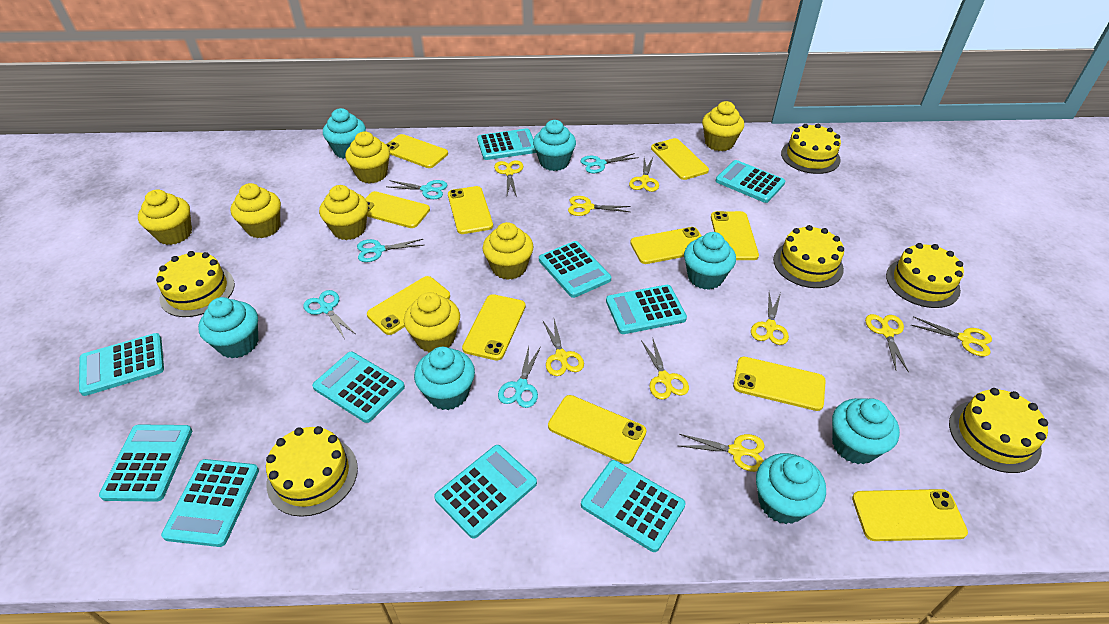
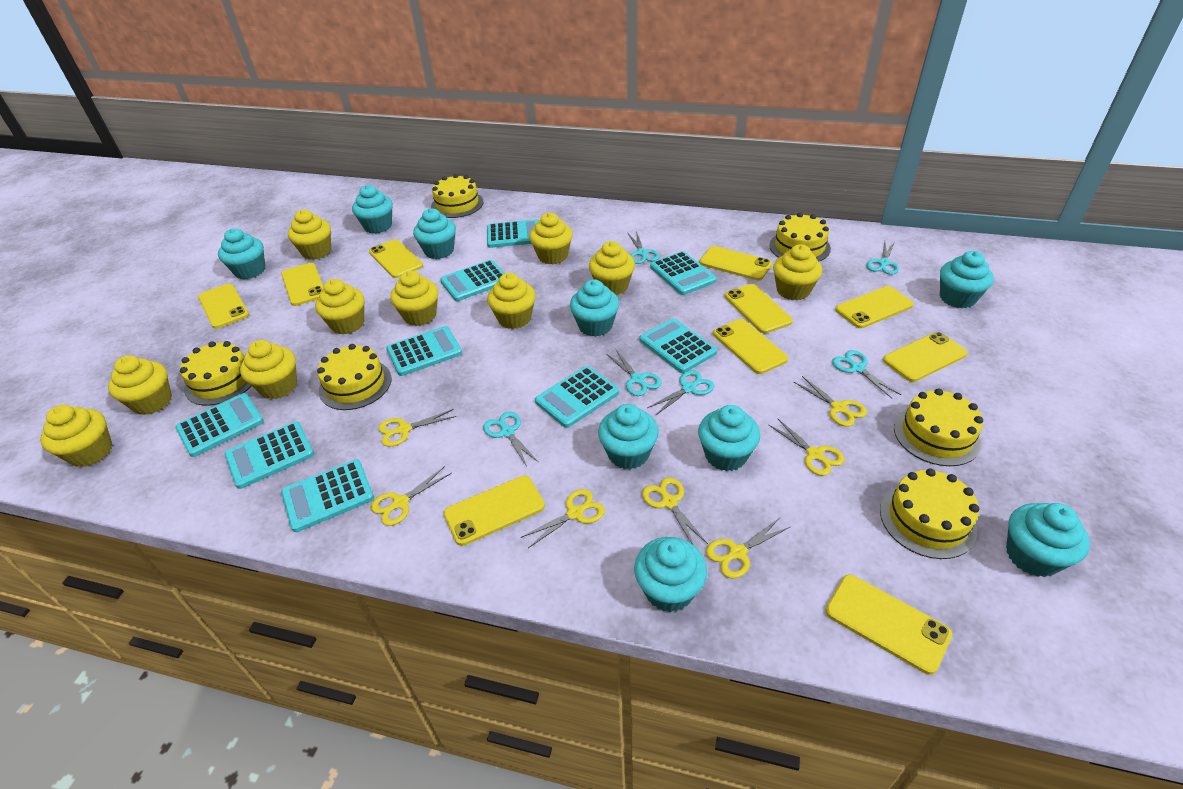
turquoise calculator: [79,333,164,396] [99,425,192,502] [161,459,259,547] [312,352,405,423] [434,445,537,539] [477,128,536,160] [539,241,611,298] [581,460,686,552] [606,285,687,334] [716,160,785,203] = 10 -> [175,393,264,457] [224,421,314,489] [281,459,374,532] [386,326,462,376] [440,260,505,301] [487,219,539,248] [535,366,619,428] [640,318,717,373] [650,251,717,295] = 9
turquoise cupcake: [198,297,258,358] [323,108,366,159] [414,347,475,410] [533,120,576,171] [684,232,736,290] [756,453,826,524] [832,398,900,464] = 7 -> [218,228,265,279] [352,185,393,234] [413,208,456,259] [570,279,619,337] [598,404,659,470] [634,537,707,612] [698,405,760,471] [940,251,994,308] [1006,503,1090,577] = 9
turquoise scissors: [303,290,355,339] [357,239,423,262] [389,180,448,199] [498,346,541,408] [580,153,639,173] = 5 -> [483,412,538,467] [606,350,662,396] [627,231,659,264] [647,370,714,416] [832,350,901,399] [866,242,899,275] = 6
yellow cupcake: [138,189,192,245] [231,183,281,238] [319,185,368,240] [345,132,390,184] [404,292,460,353] [483,222,534,280] [702,101,744,151] = 7 -> [40,405,112,467] [108,355,172,415] [240,340,297,399] [288,210,331,260] [315,279,364,335] [390,271,438,326] [487,273,536,329] [529,213,573,264] [589,241,635,295] [773,244,822,300] = 10
yellow phone: [365,191,430,228] [367,276,450,335] [386,134,448,168] [448,186,493,234] [462,294,526,361] [548,395,646,464] [630,227,702,264] [651,138,709,180] [711,211,759,260] [733,357,826,411] [852,489,968,541] = 11 -> [198,284,249,329] [281,263,324,306] [369,239,423,278] [444,475,545,546] [699,246,772,280] [713,319,788,374] [725,284,793,333] [825,575,952,675] [835,286,914,328] [883,332,968,382] = 10
yellow scissors: [494,160,523,197] [543,319,584,376] [568,196,631,216] [629,157,659,192] [641,337,689,400] [679,434,765,472] [751,292,789,345] [865,314,909,373] [911,316,992,357] = 9 -> [371,466,452,526] [378,409,456,447] [520,489,605,548] [642,478,708,545] [706,518,790,579] [769,418,845,476] [794,376,867,427] = 7

